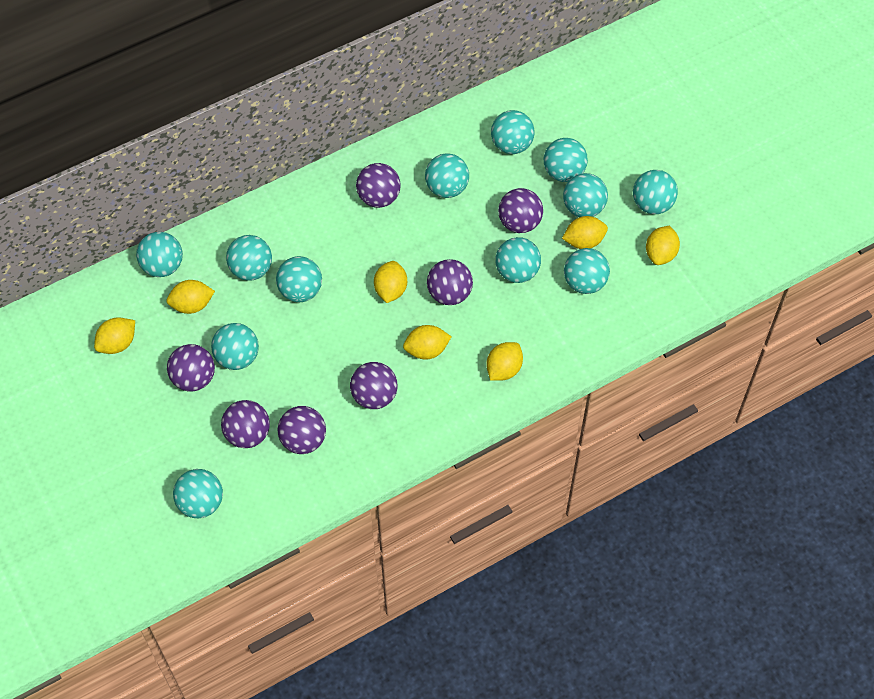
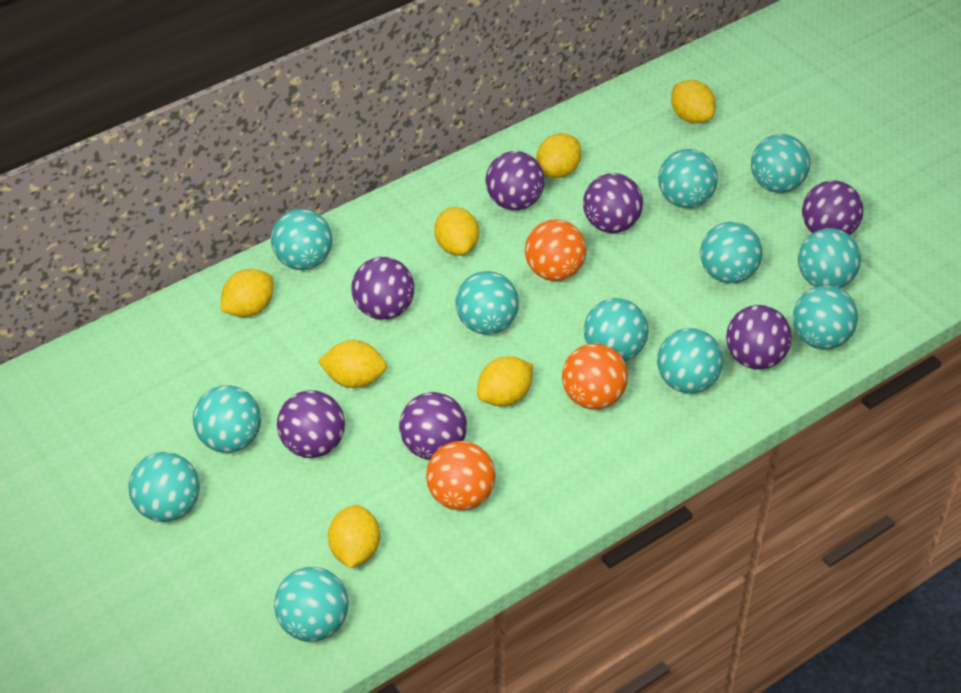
orange ball: none = 0 -> [426,441,496,511] [525,219,587,281] [562,344,628,409] = 3

